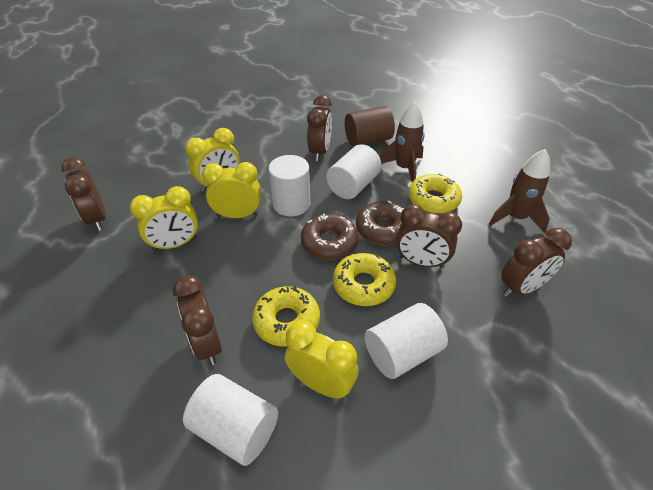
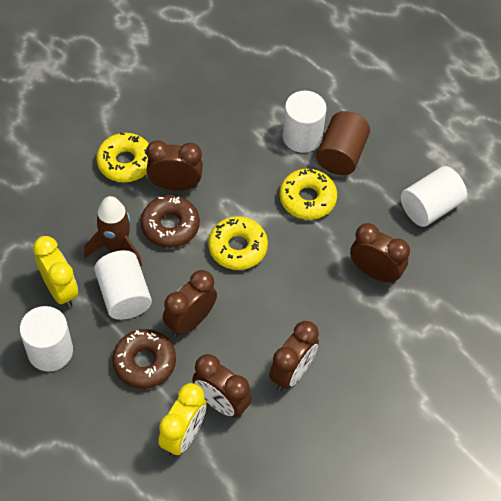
brown rocket: [380,102,425,182] [489,149,550,233] = 2 -> [84,196,142,267] = 1
yellow clock: [130,186,198,251] [185,128,240,191] [202,162,261,218] [285,321,359,398] = 4 -> [33,236,78,308] [158,383,207,457] = 2

